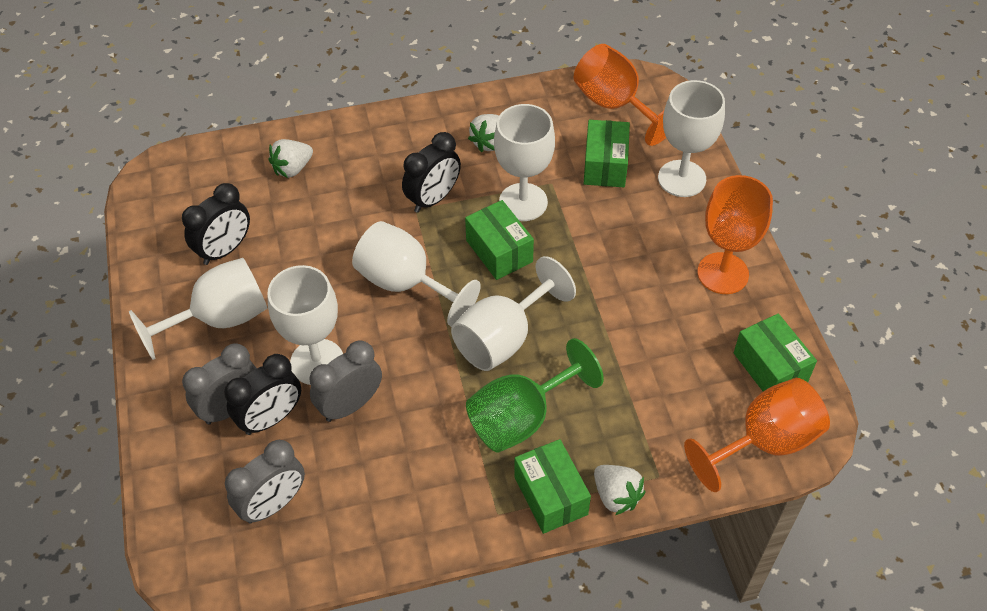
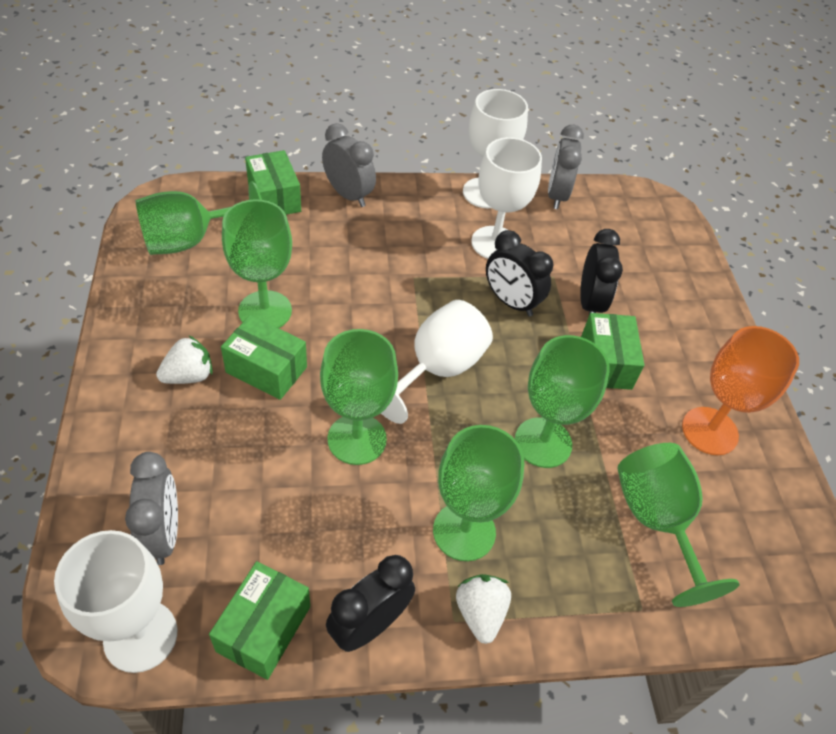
green goblet: [466,338,604,453] = 1 -> [136,181,262,255] [222,199,292,328] [320,329,398,465] [433,425,524,561] [515,335,610,468] [617,443,739,607] = 6
orange goblet: [574,44,666,146] [684,378,830,492] [697,175,773,294] = 3 -> [682,326,799,455] = 1
white goblet: [129,258,267,360] [267,265,343,385] [352,221,481,327] [451,256,576,371] [494,104,555,221] [658,80,725,197] = 6 -> [54,530,178,673] [381,300,493,424] [463,89,528,208] [471,137,542,259] = 4
white strawberry: [269,139,313,178] [468,114,499,152] [594,465,646,515] = 3 -> [156,335,213,384] [456,574,511,644] = 2

